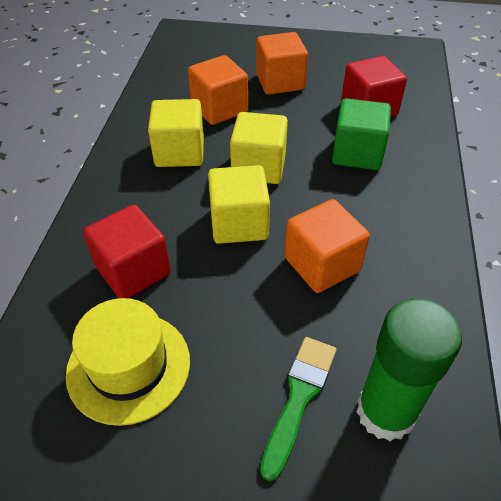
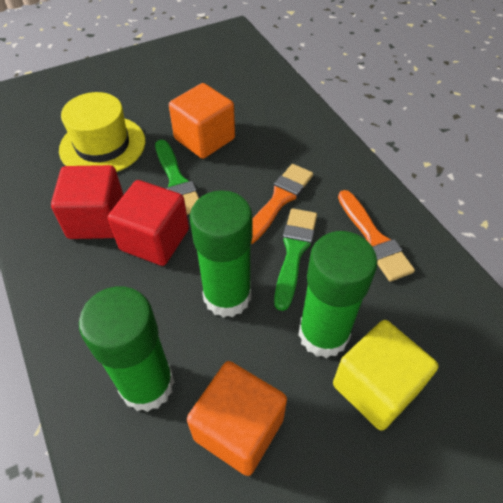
green brush: [260,337,337,481] = 1 -> [155,140,199,215] [274,208,317,311] = 2
green cube: [332,98,391,170] = 1 -> none = 0
green glue stick: [357,298,462,441] = 1 -> [79,286,174,412] [190,190,252,318] [298,231,378,358] = 3
orange brush: none = 0 -> [251,164,313,244] [338,190,415,282] = 2
orange cube: [188,55,248,125] [256,32,308,95] [285,199,370,293] = 3 -> [169,83,235,159] [187,361,287,476] = 2
yellow cube: [148,99,204,167] [208,165,270,244] [230,112,288,184] = 3 -> [333,320,439,430] = 1

